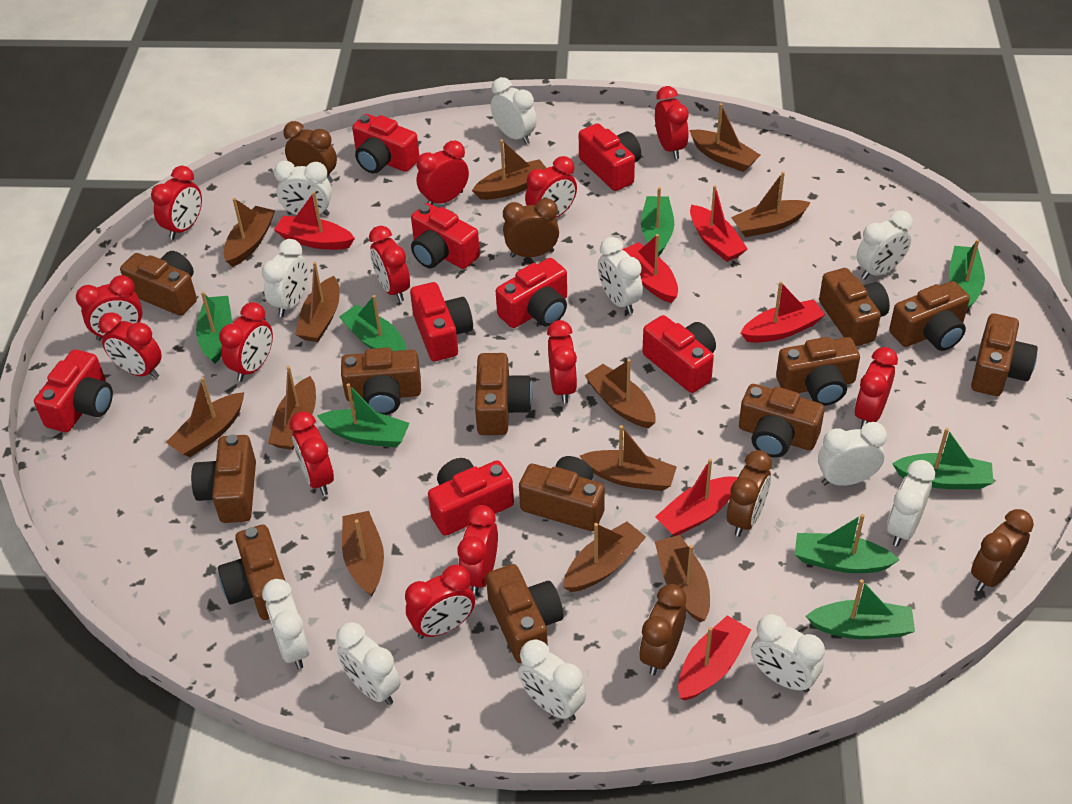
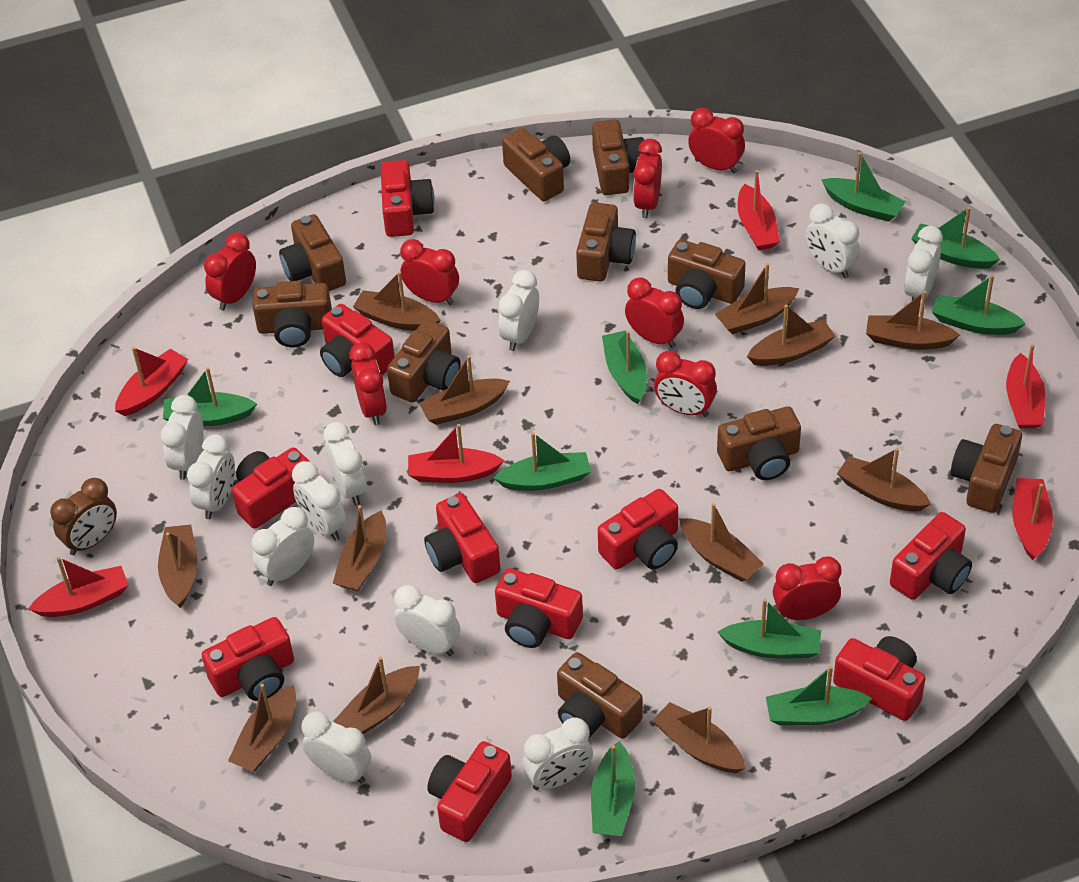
brown camera: [120,251,197,316] [191,435,256,523] [218,524,285,620] [341,347,421,415] [475,353,533,435] [486,564,563,663] [519,456,605,531] [739,384,825,458] [776,337,860,406] [819,268,890,346] [889,281,970,351] [971,313,1038,396] = 12 -> [253,281,332,347] [279,214,346,291] [387,319,461,403] [502,128,570,201] [557,652,642,739] [576,202,636,282] [592,119,644,195] [668,239,746,309] [717,406,801,480] [951,424,1022,513] = 10
brown clock: [283,121,337,183] [503,198,559,258] [639,584,686,675] [727,450,772,537] [971,509,1034,592] = 5 -> [50,478,117,555] = 1
green boat: [196,292,232,364] [317,383,410,447] [339,295,406,351] [641,187,674,257] [795,514,900,573] [806,579,915,639] [892,428,993,489] [949,239,985,309] = 8 -> [163,367,257,426] [494,432,591,491] [591,741,635,836] [602,330,647,404] [717,599,821,658] [766,666,873,725] [821,152,906,222] [911,207,1000,269] [932,275,1026,335] = 9
red camera: [34,349,113,432] [352,114,419,174] [410,282,473,361] [411,203,480,269] [428,458,514,536] [496,258,567,328] [579,123,641,191] [642,315,716,393] = 8 -> [202,617,294,701] [232,447,310,529] [320,304,395,377] [381,160,435,237] [424,493,501,583] [427,741,512,842] [495,568,583,648] [598,489,678,570] [833,636,926,721] [890,512,972,600] = 10
red clock: [76,275,143,341] [98,312,162,379] [151,166,202,240] [219,302,273,381] [290,411,334,495] [369,226,410,302] [405,564,475,639] [417,141,469,204] [458,505,498,595] [525,156,577,218] [547,320,577,404] [655,86,689,159] [854,347,898,429] = 13 -> [204,232,256,310] [349,342,387,425] [401,239,459,305] [625,277,684,348] [633,139,662,218] [654,351,717,417] [688,108,745,173] [773,556,841,620] = 8

